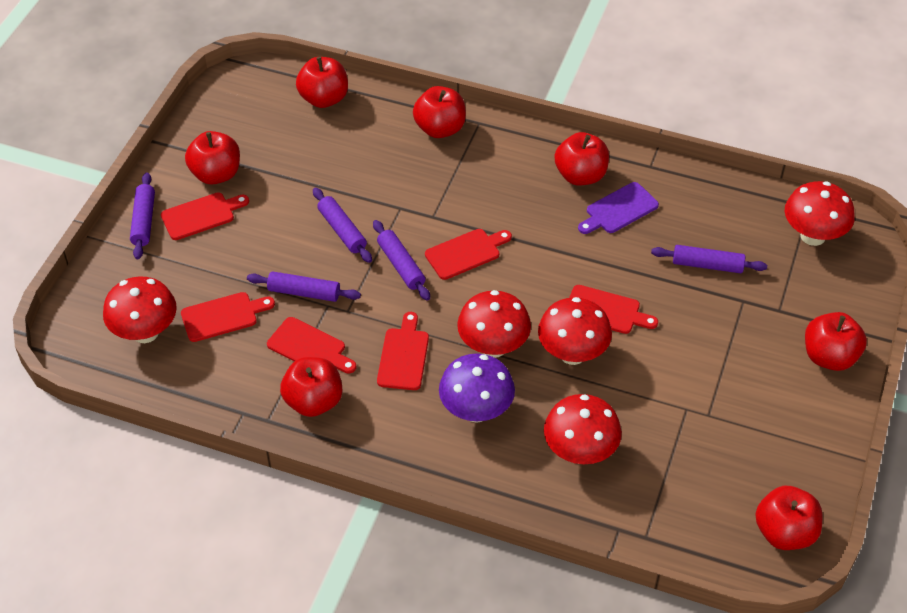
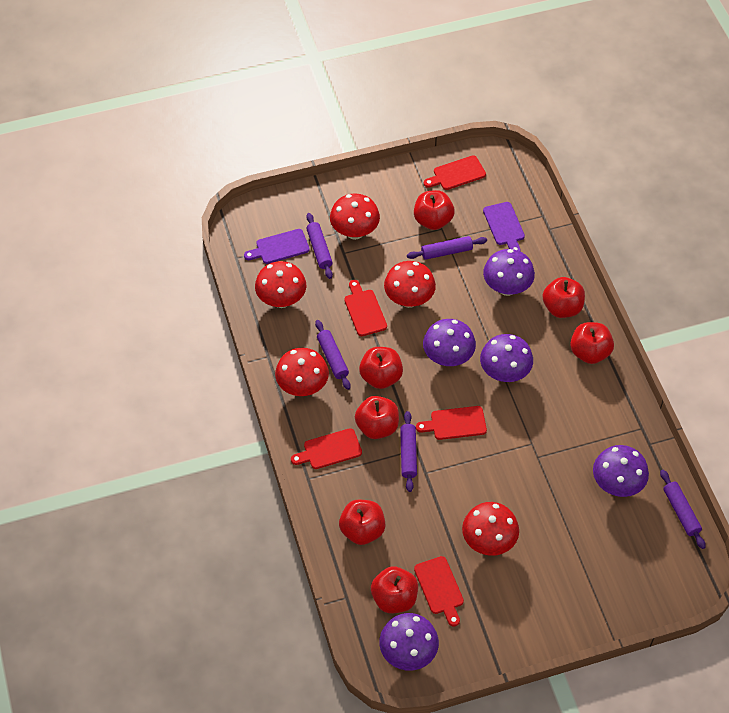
purple cutting board: [578,182,659,234] = 1 -> [244,229,310,264] [483,202,525,251] = 2
purple mushroom: [439,353,515,423] = 1 -> [379,613,439,671] [423,319,476,366] [480,334,533,382] [483,249,535,296] [593,445,649,497] = 5
red cutting board: [161,192,249,240] [181,292,275,342] [267,317,356,374] [377,312,429,390] [425,229,512,280] [569,285,658,334] = 6 -> [291,428,362,469] [344,280,387,336] [414,556,464,627] [416,406,487,440] [424,155,486,190] = 5

